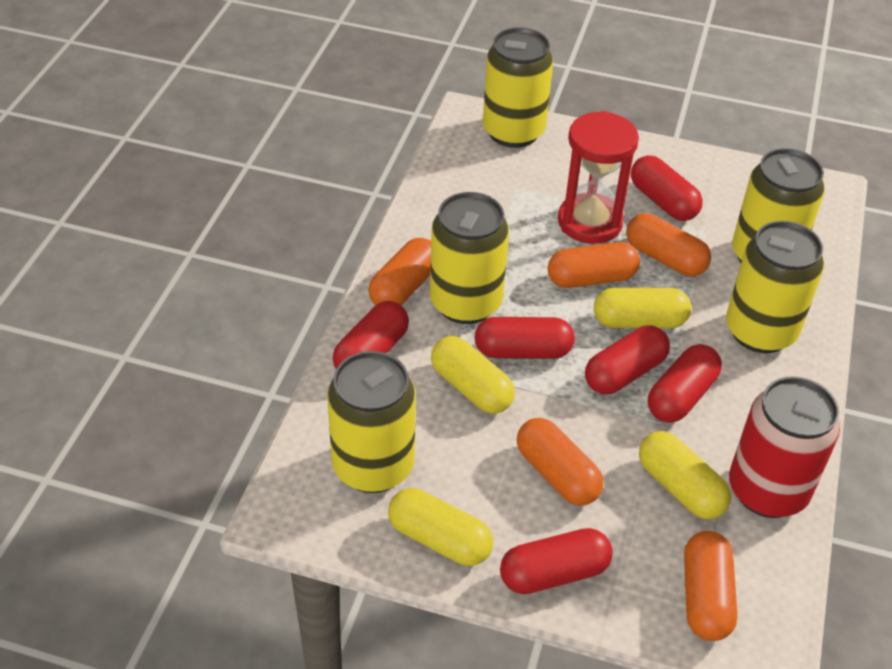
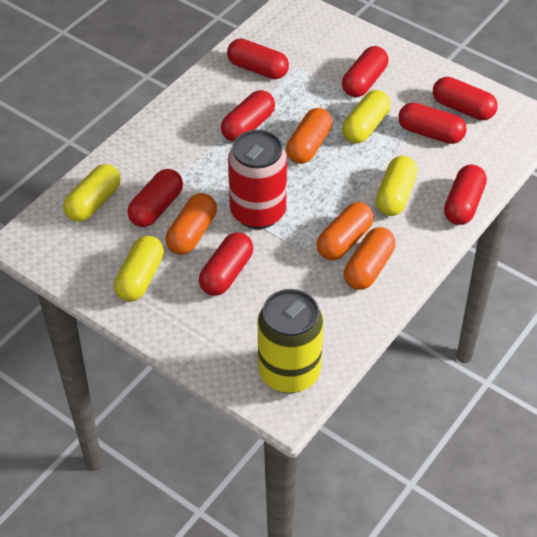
orange capsule: [368,238,431,305] [517,418,603,506] [548,242,640,288] [626,213,711,276] [684,531,737,641] = 5 -> [166,193,217,254] [286,108,332,164] [317,202,374,260] [344,227,396,290] = 4
red capsule: [333,301,409,369] [474,317,575,359] [500,528,613,594] [585,326,670,394] [631,155,703,221] [648,344,722,423] = 6 -> [127,169,183,227] [199,232,253,296] [221,90,275,142] [227,39,289,79] [342,46,388,97] [398,103,467,144] [433,77,498,121] [444,164,487,225] = 8
red hourglass: [558,111,639,244] = 1 -> none = 0
yellow can: [327,351,416,493] [430,192,509,324] [483,27,553,148] [726,221,824,353] [732,148,825,262] = 5 -> [258,289,324,393] = 1

